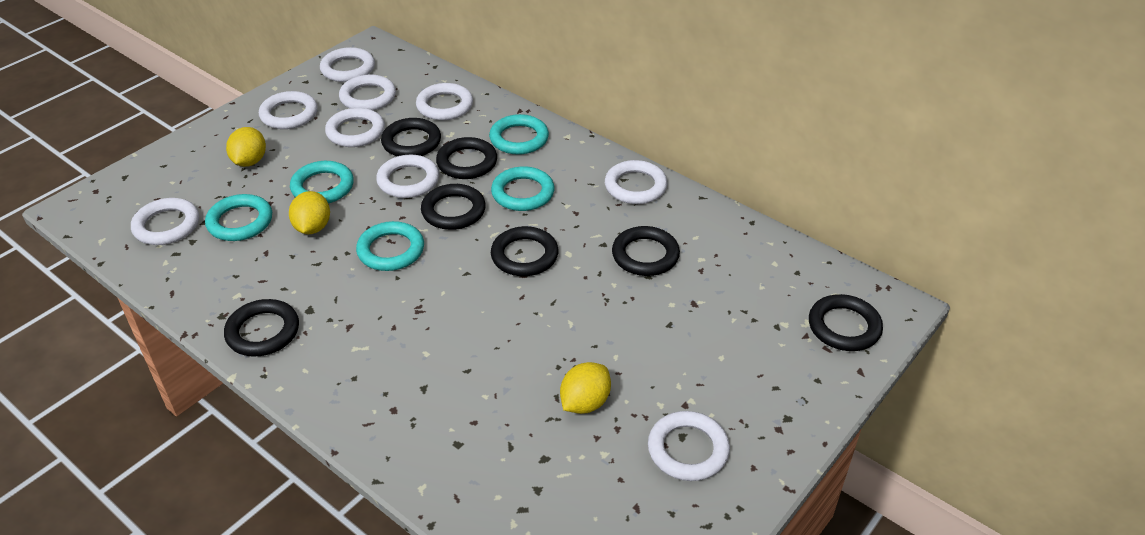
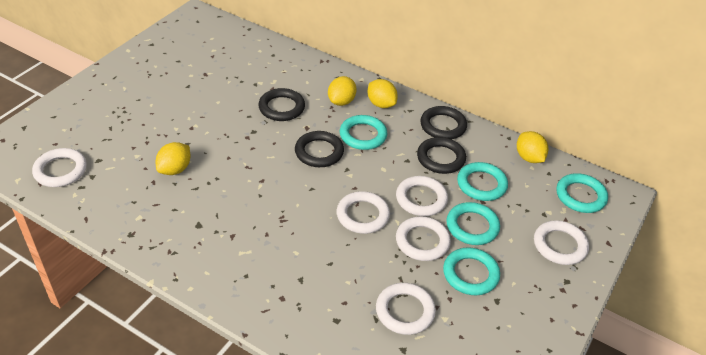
black ring: [224,299,299,357] [381,118,441,156] [421,184,486,230] [436,137,497,179] [491,226,558,276] [612,226,680,276] [809,294,883,351] = 7 -> [258,88,305,121] [295,131,344,167] [417,137,466,174] [420,106,467,139] = 4
white ring: [131,198,199,245] [259,91,318,129] [320,47,375,82] [325,108,385,147] [339,75,396,110] [376,155,439,198] [416,83,473,120] [605,160,668,204] [648,411,730,481] = 9 -> [32,148,87,187] [337,191,390,234] [376,283,436,335] [396,176,448,216] [396,216,451,261] [534,220,589,265] = 6
yellow lemon: [226,127,266,167] [289,191,330,234] [560,362,611,414] = 3 -> [156,142,191,175] [328,76,357,106] [368,79,398,108] [517,131,548,163] = 4

